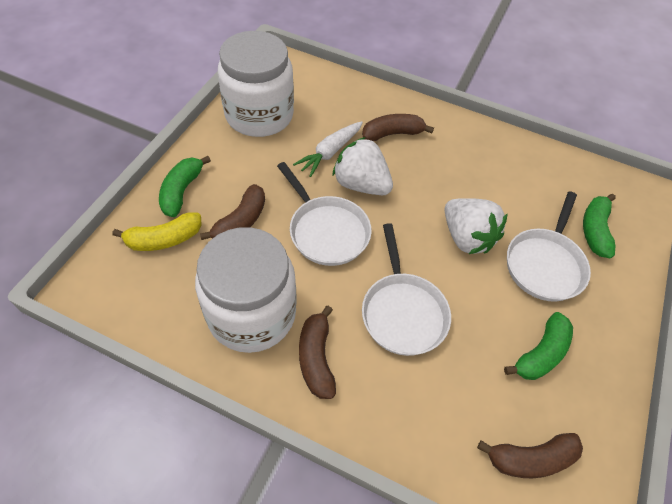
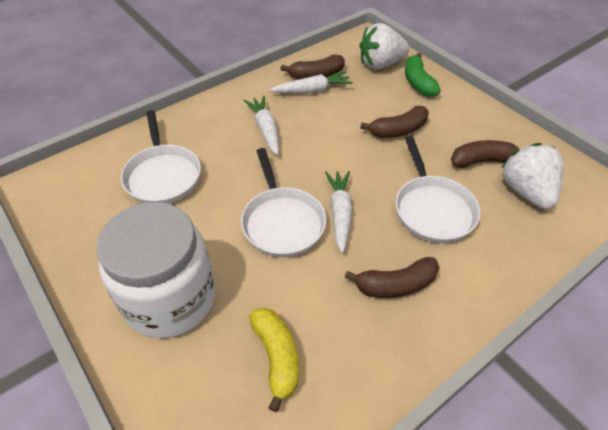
green banana: [159,156,211,217] [504,312,573,380] [583,194,616,259] = 3 -> [405,53,441,97] = 1
white carrot: [293,121,363,177] = 1 -> [244,96,279,156] [269,71,353,93] [325,171,352,253] = 3
white jar: [195,227,297,353] [218,31,294,137] = 2 -> [96,202,216,338] = 1

